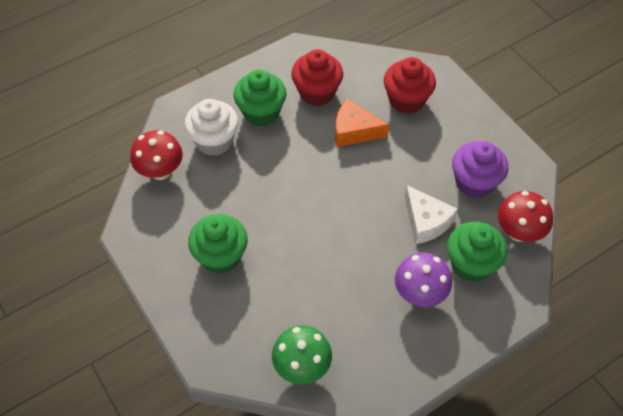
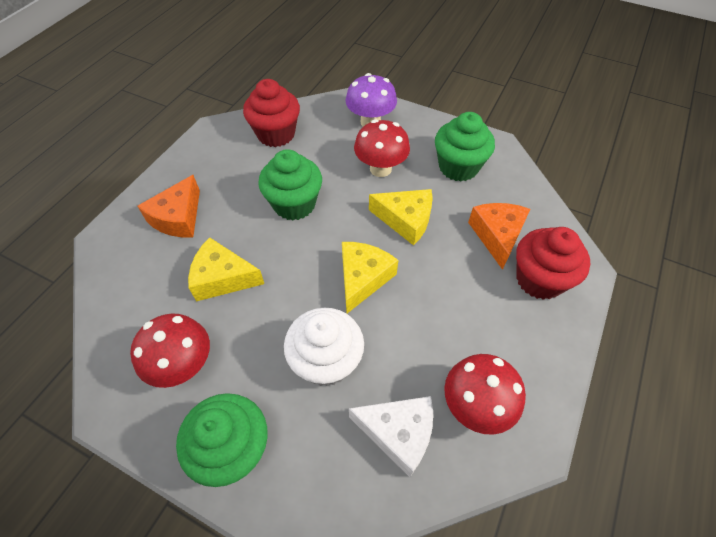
green mushroom: [272,325,332,385] = 1 -> none = 0
orange cheese: [335,99,389,147] = 1 -> [138,175,200,238] [468,203,530,270] = 2
purple cupcake: [452,141,509,199] = 1 -> none = 0
red mushroom: [130,131,183,180] [498,191,553,242] = 2 -> [130,314,210,388] [354,119,410,177] [444,354,526,435] = 3
yellow cheese: none = 0 -> [188,237,264,301] [342,242,398,313] [369,189,433,245] = 3

